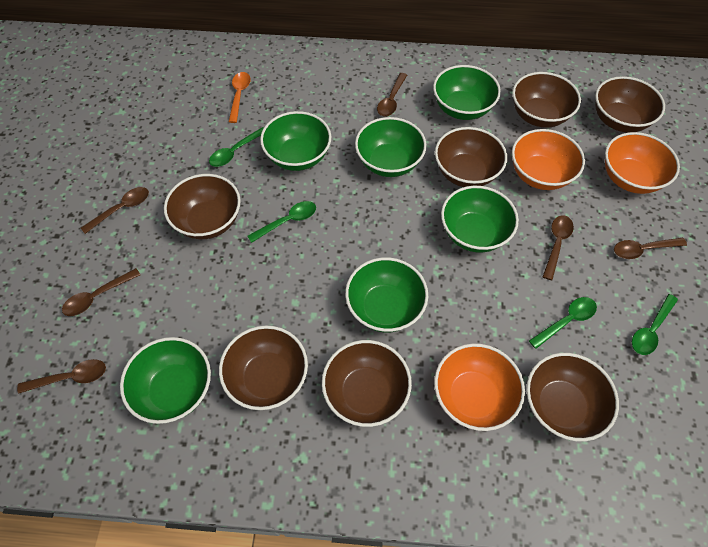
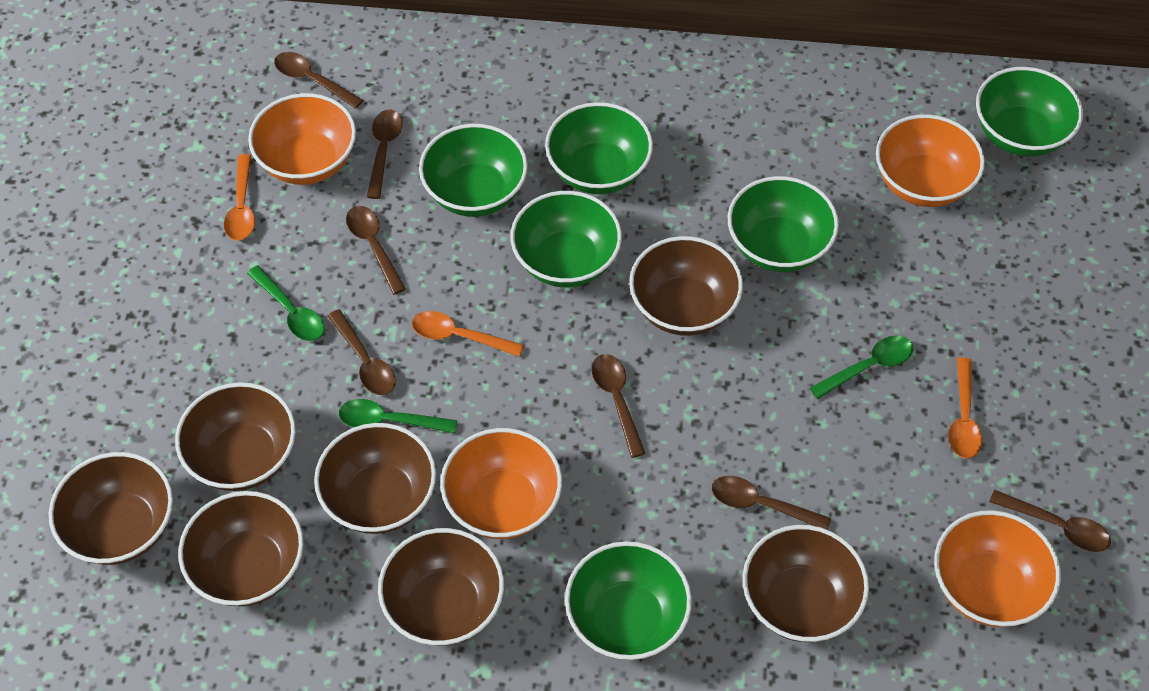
brown spoon: [17,359,106,394] [62,268,140,316] [81,187,149,234] [377,73,407,117] [543,215,574,280] [614,238,687,259] = 6 -> [274,52,363,109] [328,309,396,395] [346,206,406,295] [367,109,403,199] [592,354,646,458] [712,476,831,530] [989,490,1111,552] = 7
green spoon: [209,127,264,167] [247,201,316,243] [529,297,597,349] [632,294,678,355] = 4 -> [247,266,324,341] [339,399,457,433] [810,336,913,399] = 3
orange bowl: [434,344,525,431] [512,129,585,190] [605,132,680,194] = 3 -> [248,93,356,185] [440,428,562,539] [876,114,985,207] [934,510,1061,627] = 4
orange spoon: [229,72,251,123] = 1 -> [224,154,255,241] [412,311,524,357] [948,357,982,459] = 3

